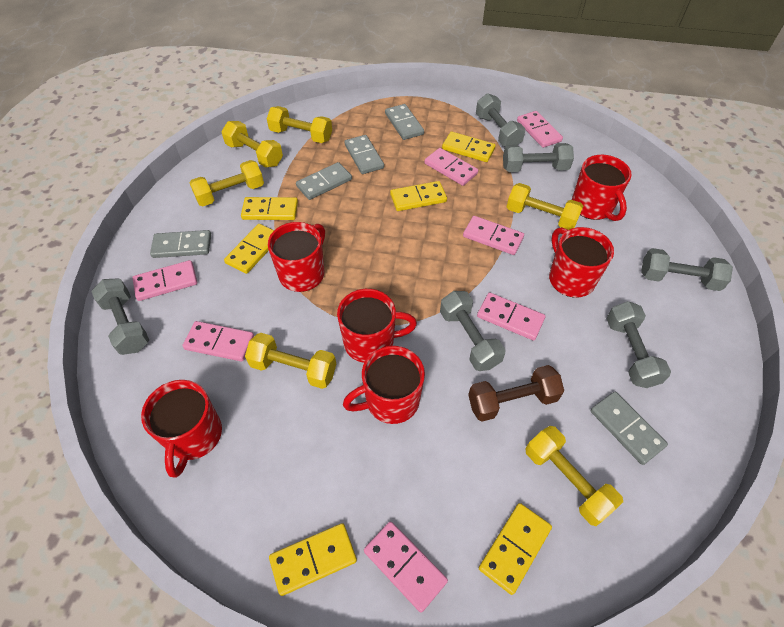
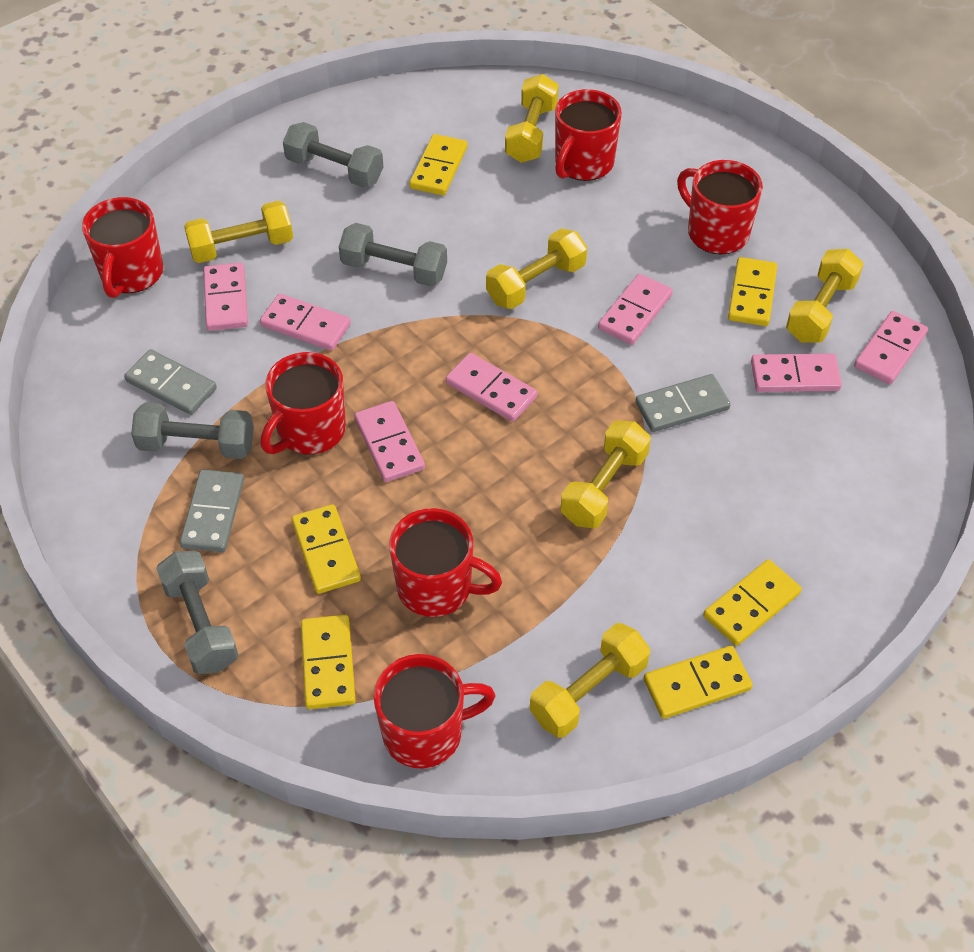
brown dumbbell: [468,365,564,422] = 1 -> none = 0
grey domino: [150,230,211,258] [296,162,352,200] [344,135,384,174] [385,104,424,140] [591,392,668,465] = 5 -> [124,349,217,415] [180,469,244,552] [635,374,731,432] = 3
grey dumbbell: [91,278,149,355] [440,291,506,371] [476,94,525,147] [503,143,574,172] [607,301,671,388] [641,248,733,291] = 6 -> [131,403,254,459] [156,551,238,674] [283,122,383,188] [339,223,447,287] = 4

